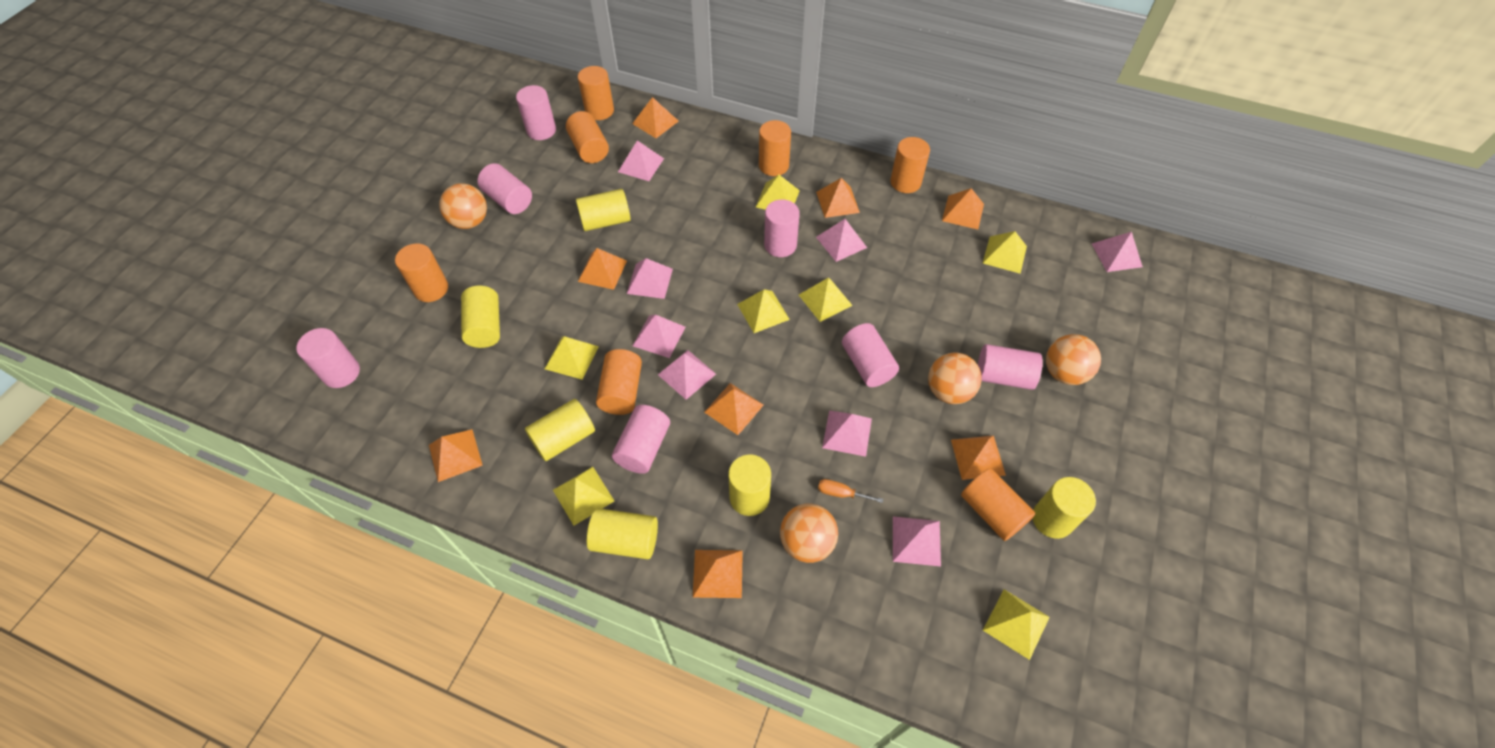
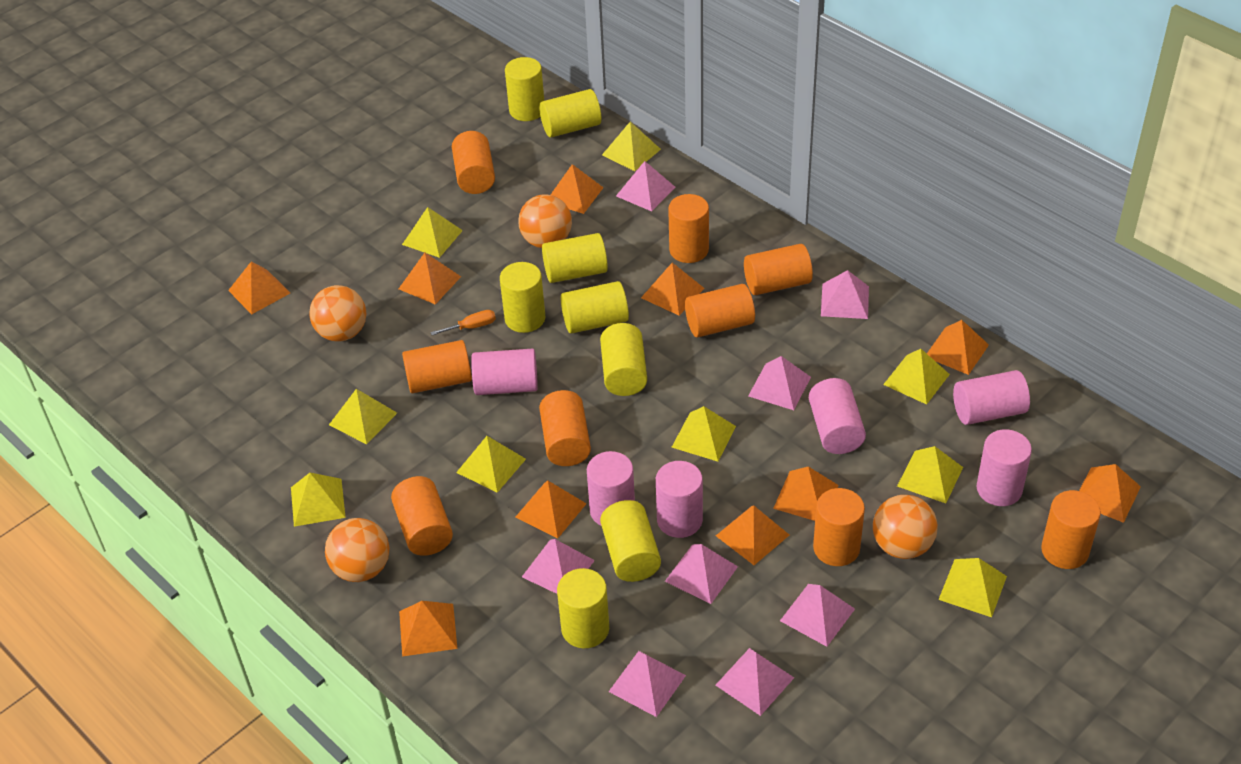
orange cylinder: [395,243,448,302] [566,111,609,163] [578,66,614,120] [596,349,642,415] [759,120,791,176] [890,137,930,193] [961,468,1035,541] = 7 -> [391,476,453,556] [402,340,472,393] [452,131,495,194] [539,390,591,466] [668,194,709,263] [685,284,755,338] [744,244,813,295] [813,488,865,566] [1041,490,1101,569] = 9
orange pyramid: [429,429,483,482] [578,248,627,290] [632,97,679,138] [693,550,743,598] [704,383,764,435] [816,178,860,218] [942,188,984,230] [951,436,1006,480] = 8 -> [228,261,290,314] [399,253,461,304] [399,601,457,657] [516,480,587,539] [551,164,603,214] [641,262,705,315] [716,505,789,565] [773,467,839,521] [927,320,989,375] [1079,464,1141,523] = 10
pink cylinder: [296,328,360,388] [477,163,532,214] [516,85,556,140] [612,405,670,474] [764,199,800,257] [842,323,899,387] [978,344,1043,390] = 7 -> [471,348,538,395] [587,451,635,525] [656,461,703,538] [809,378,866,454] [953,370,1030,425] [976,429,1032,506] = 6
yellow cylinder: [461,286,500,348] [525,399,595,461] [576,189,631,231] [587,508,658,559] [728,455,771,516] [1033,477,1096,539] = 6 -> [500,262,545,333] [505,57,544,121] [539,89,601,138] [542,233,608,283] [557,568,609,648] [560,281,629,334] [600,323,647,396] [600,500,661,582] = 8
yellow pyramid: [545,336,599,380] [553,467,614,526] [737,289,790,333] [756,175,800,210] [799,277,853,322] [983,231,1027,274] [983,589,1050,660] = 7 -> [291,473,346,527] [329,389,397,444] [402,207,463,258] [456,436,526,493] [602,122,661,171] [671,406,736,461] [883,349,950,405] [897,446,963,503] [939,558,1007,617] = 9

